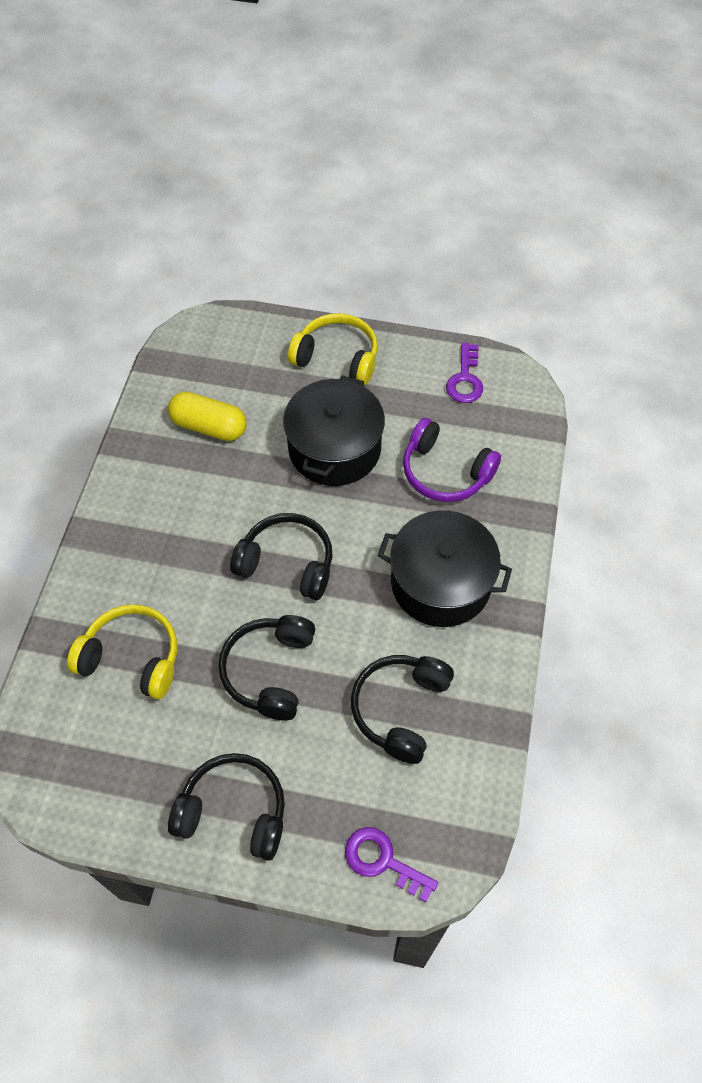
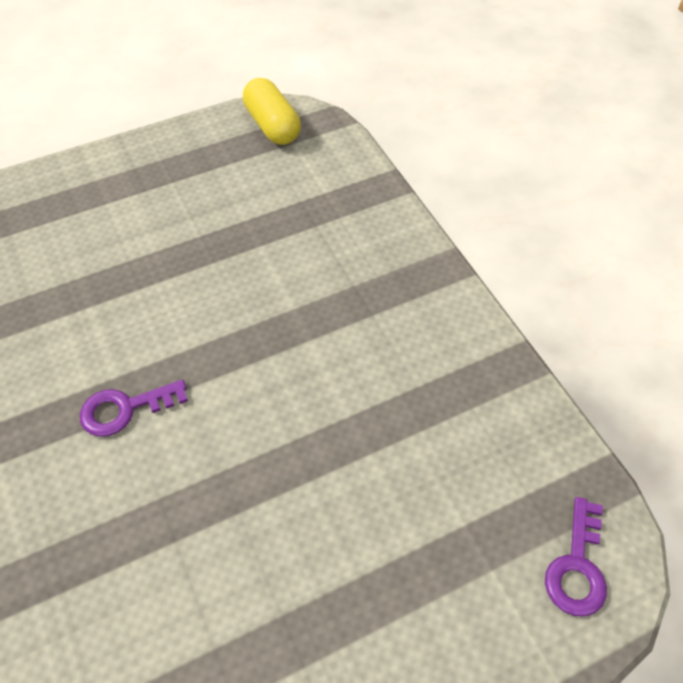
black headphones: [168,753,285,861] [219,615,315,720] [230,513,332,600] [351,655,454,764] = 4 -> none = 0
black pot: [283,376,385,486] [378,510,512,627] = 2 -> none = 0
purple headphones: [403,418,501,502] = 1 -> none = 0
yellow headphones: [67,604,177,699] [288,313,378,385] = 2 -> none = 0

